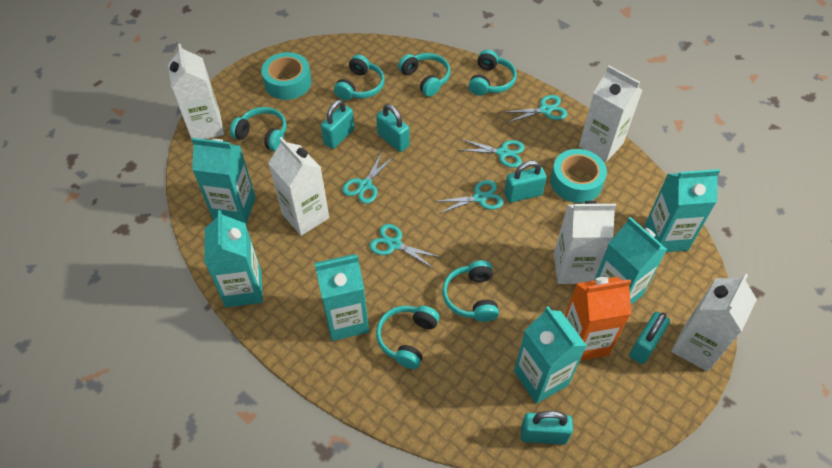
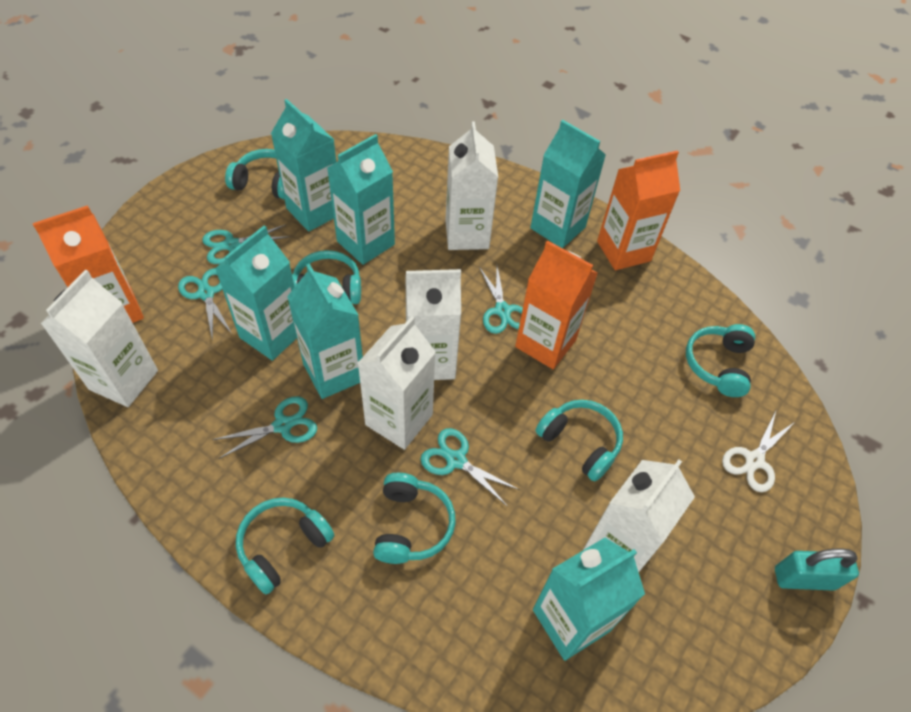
orange carton: [565,277,631,361] = 1 -> [33,205,144,323] [515,240,598,369] [597,150,680,270] = 3
turquoise padlock: [321,100,355,149] [376,104,410,152] [504,161,547,203] [521,411,573,445] [629,312,670,364] = 5 -> [775,549,859,591] = 1
turquoise tape: [261,52,312,100] [550,149,607,203] = 2 -> none = 0
white scissors: none = 0 -> [722,411,796,492] = 1

